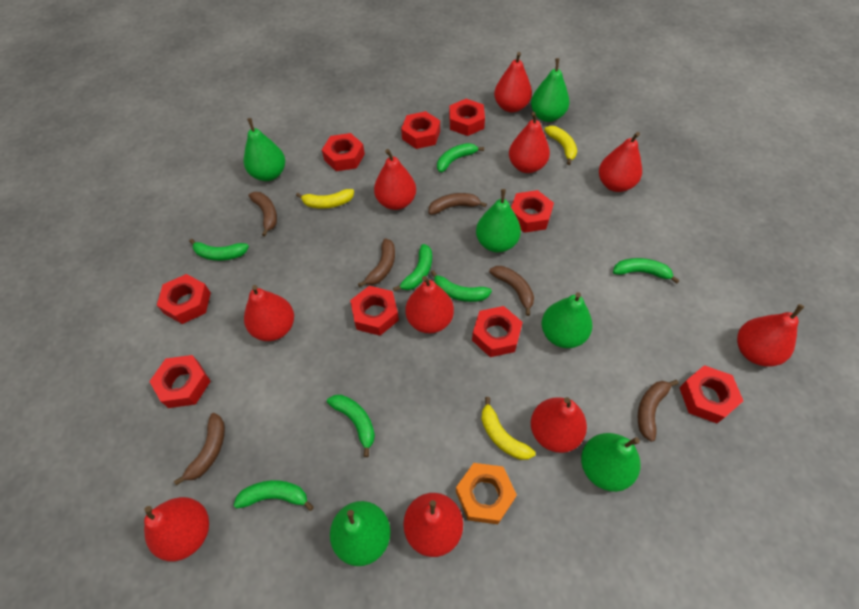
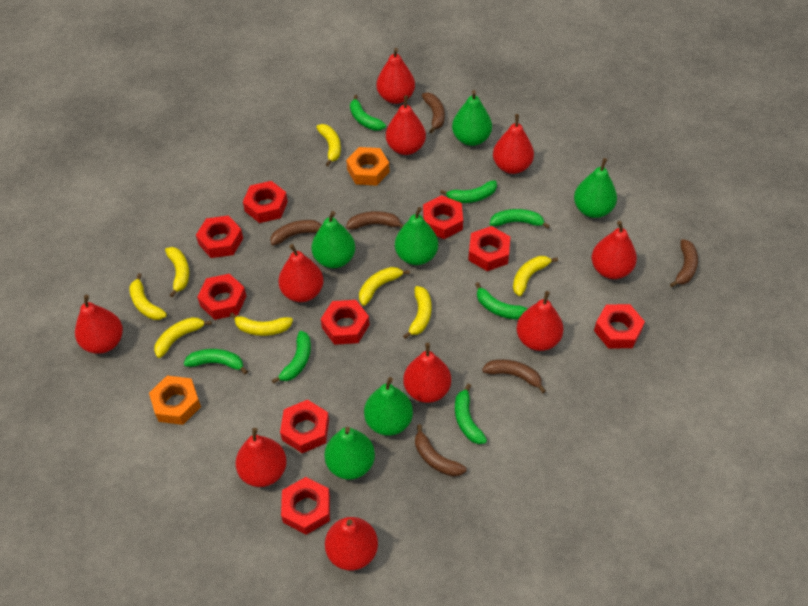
orange nut: [456,463,517,524] = 1 -> [149,376,201,425] [346,147,390,186] = 2
yellow banana: [296,189,354,209] [481,397,536,460] [544,126,577,165] = 3 -> [129,273,167,320] [154,317,212,358] [165,247,189,297] [230,313,293,336] [316,124,341,166] [359,267,410,306] [403,286,432,339] [513,256,558,296] = 8

